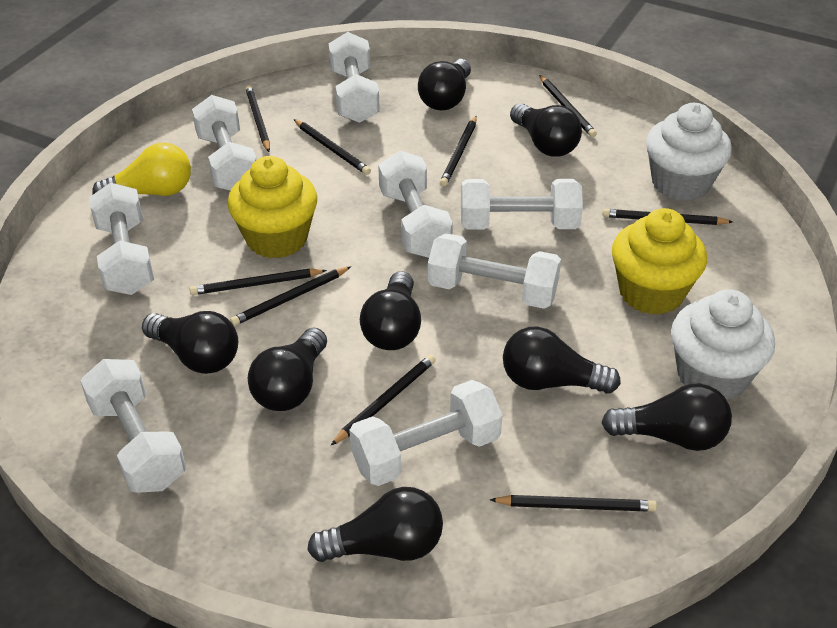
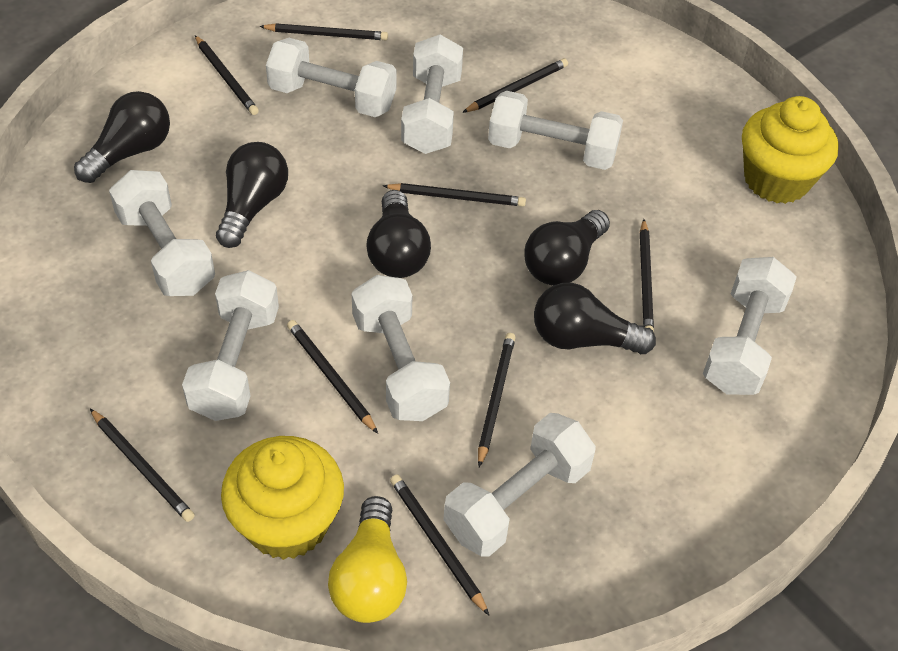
black light bulb: [142,311,238,374] [248,328,327,411] [307,487,443,562] [360,271,421,350] [418,59,471,110] [503,327,621,394] [510,103,582,156] [601,384,732,451] = 8 -> [74,91,170,183] [216,142,288,248] [366,190,431,278] [524,210,610,286] [534,283,656,354] = 5
white cupcake: [646,103,732,201] [671,289,775,400] = 2 -> none = 0

